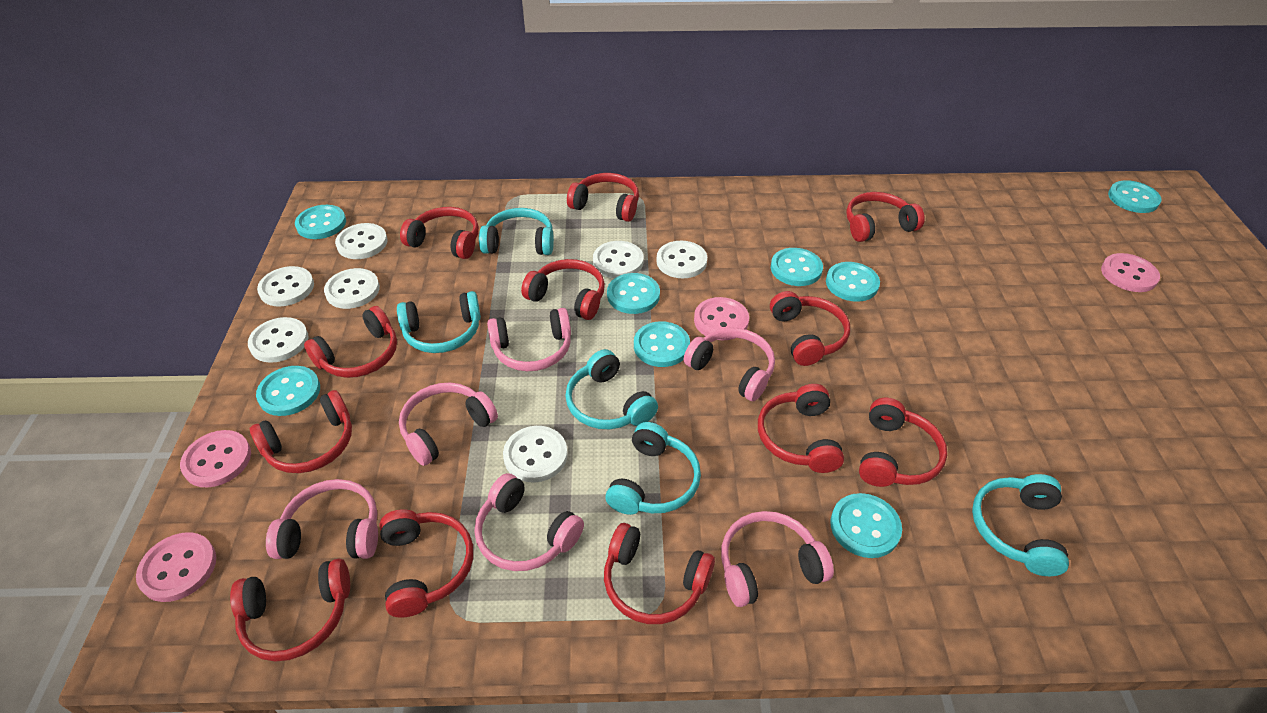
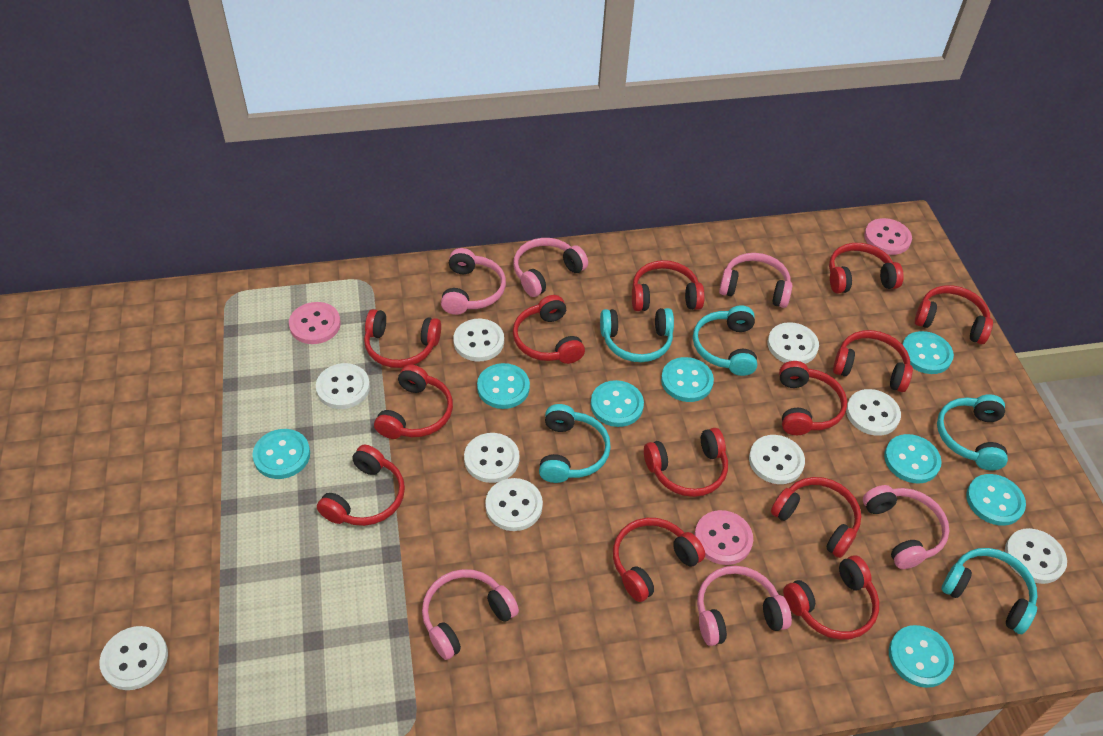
pink button: [136,532,216,602] [180,430,251,488] [694,297,749,340] [1101,253,1160,292] = 4 -> [289,302,341,344] [694,510,753,565] [864,218,912,255] = 3
red headphones: [230,558,350,662] [250,390,352,473] [304,306,397,378] [379,509,473,618] [400,207,479,259] [521,259,605,320] [567,173,639,222] [604,523,715,624] [758,384,844,473] [770,291,850,366] [846,192,925,242] [859,398,947,487] = 12 -> [317,445,405,526] [364,309,441,368] [374,365,453,439] [513,295,585,364] [613,518,705,602] [632,260,705,311] [644,428,728,497] [771,477,861,558] [779,361,847,435] [783,555,879,640] [829,243,904,294] [833,330,913,392] [915,285,993,344] = 13
white button: [248,317,308,363] [257,266,314,307] [324,268,380,309] [335,223,388,259] [503,426,568,482] [593,241,643,278] [656,241,707,278] = 7 -> [99,626,168,690] [316,363,370,409] [453,319,504,361] [464,433,520,483] [485,478,543,531] [749,435,805,484] [767,322,819,364] [846,389,901,436] [1005,528,1067,584] = 9

